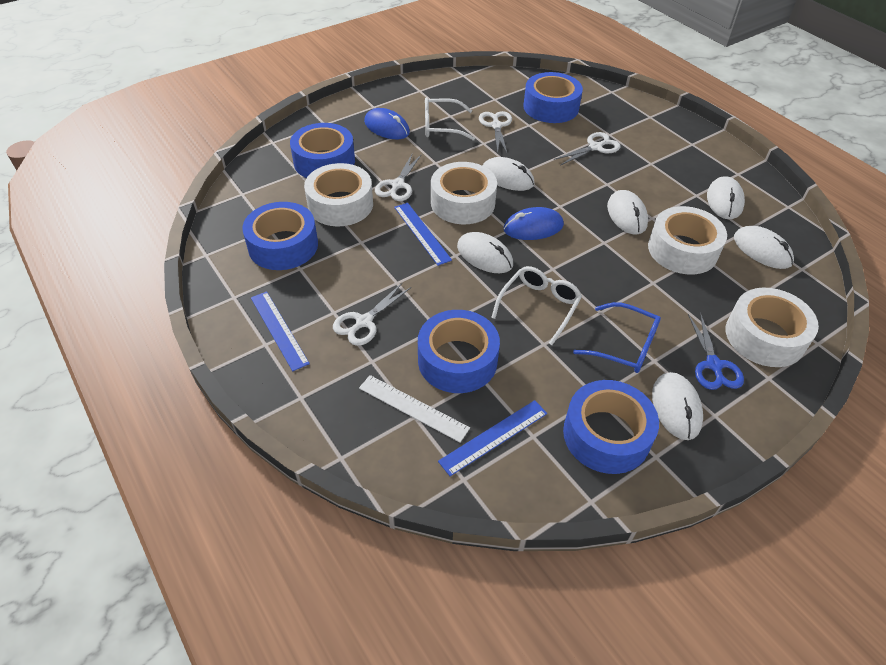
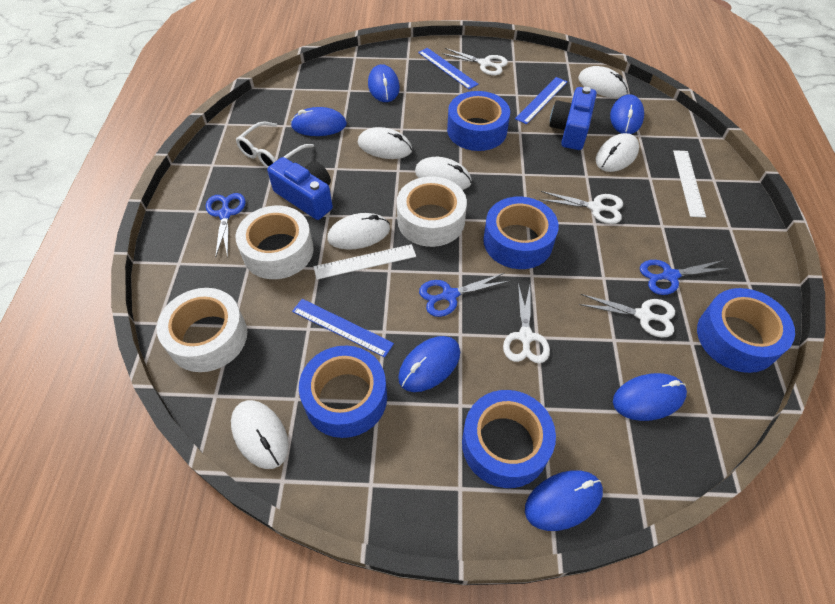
blue camera: none = 0 -> [267,157,333,220] [549,87,597,150] = 2
blue glasses: [573,302,661,373] = 1 -> none = 0
blue mouse: [364,108,410,139] [503,207,564,240] = 2 -> [291,107,347,136] [368,64,400,102] [398,336,460,392] [525,470,603,531] [610,94,644,134] [613,373,687,421] = 6
blue scissors: [688,312,744,390] = 1 -> [206,193,246,258] [419,273,510,317] [640,260,730,295] = 3
white glasses: [425,97,475,141] [491,266,582,345] = 2 -> [236,121,314,168] = 1
white ruler: [359,375,470,442] = 1 -> [313,244,416,280] [673,150,706,218] = 2
white tape: [304,163,373,226] [431,162,497,224] [648,206,727,275] [725,288,819,367] = 4 -> [157,288,247,372] [236,206,314,279] [397,176,467,247] = 3

